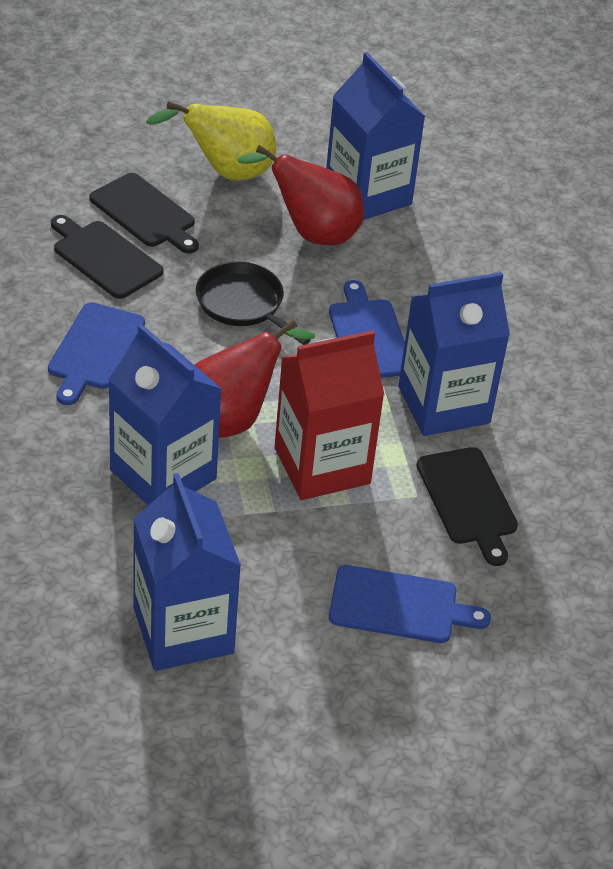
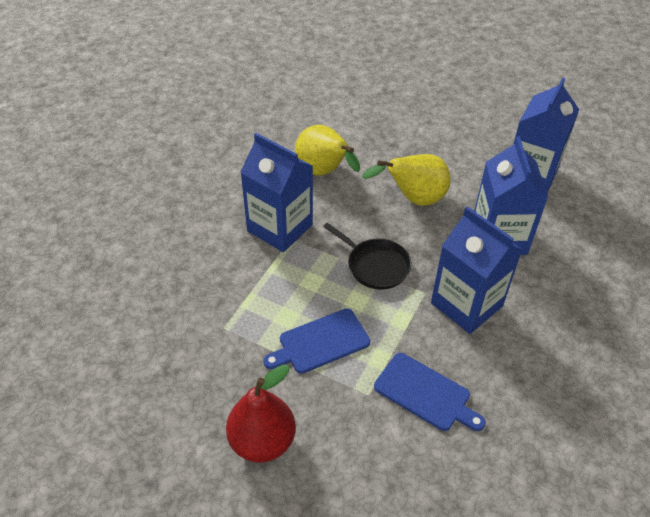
black cutting board: [51,215,163,299] [89,173,199,254] [416,447,518,566] = 3 -> none = 0
blue cutting board: [48,302,145,405] [329,280,405,378] [329,565,491,643] = 3 -> [263,308,370,374] [374,353,486,431] = 2
red carton: [275,330,384,500] = 1 -> none = 0
red pear: [194,320,315,438] [237,145,364,245] = 2 -> [226,364,296,463] = 1
yellow pear: [146,101,276,180] = 1 -> [295,125,360,175] [362,154,450,206] = 2

